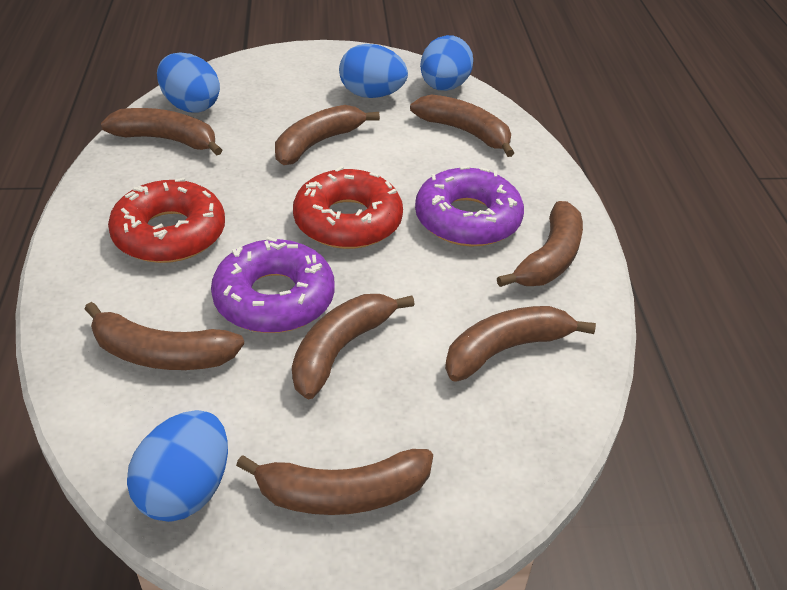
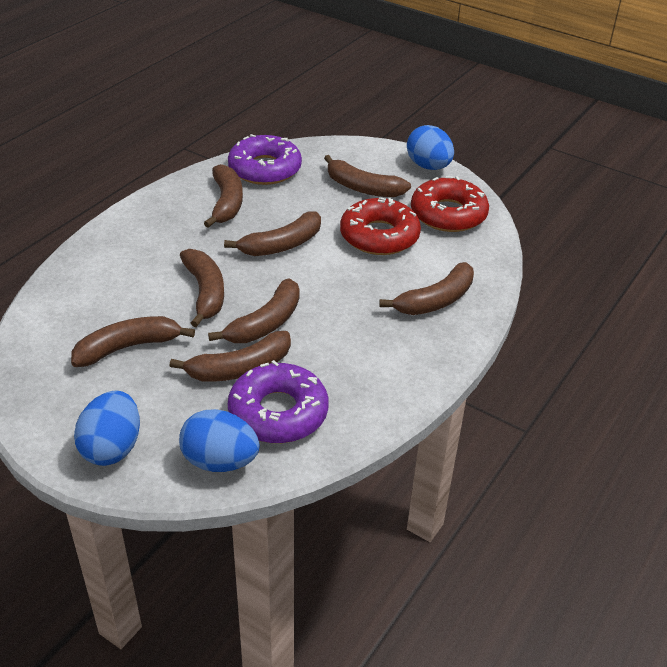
blue egg: [127,410,228,522] [157,52,220,112] [339,44,408,98] [420,35,473,91] = 4 -> [74,390,140,466] [179,409,260,472] [407,125,454,170] = 3

